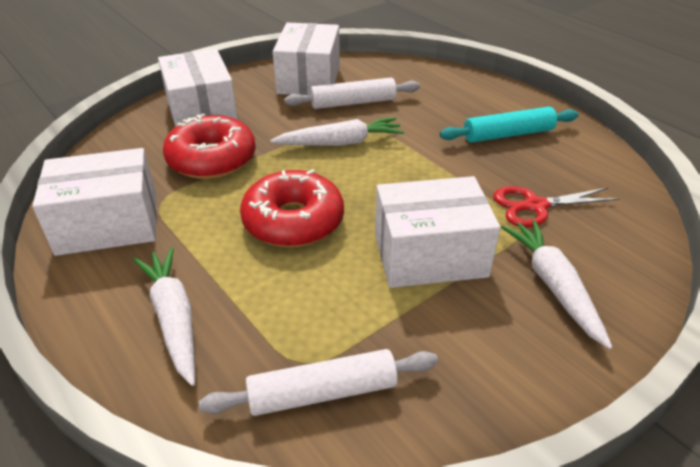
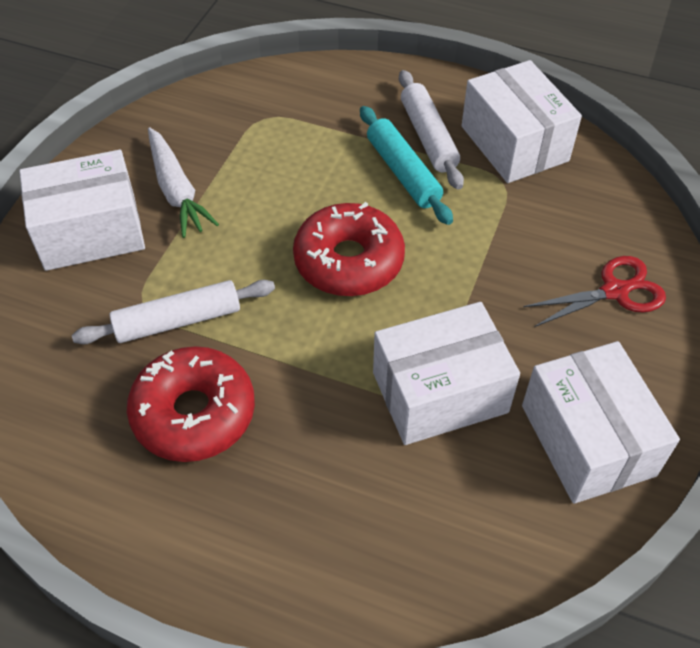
white carrot: [133,247,195,386] [270,117,404,146] [501,220,613,349] = 3 -> [148,127,219,238] = 1

